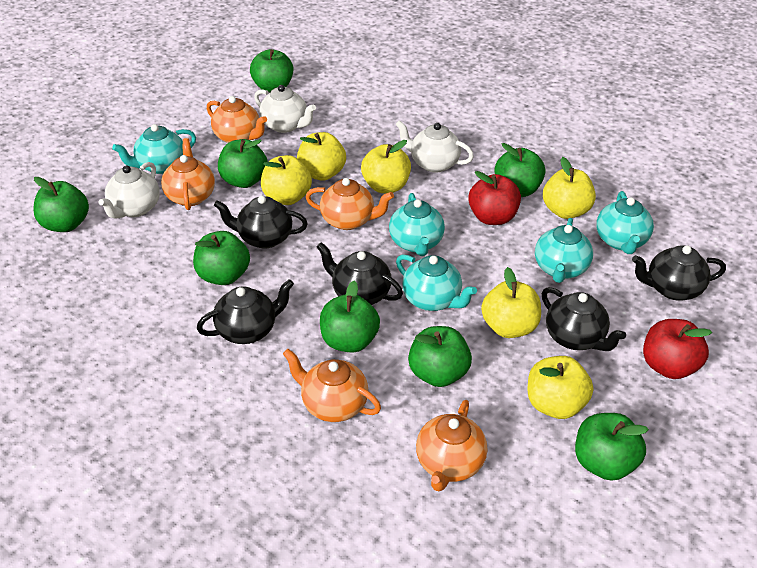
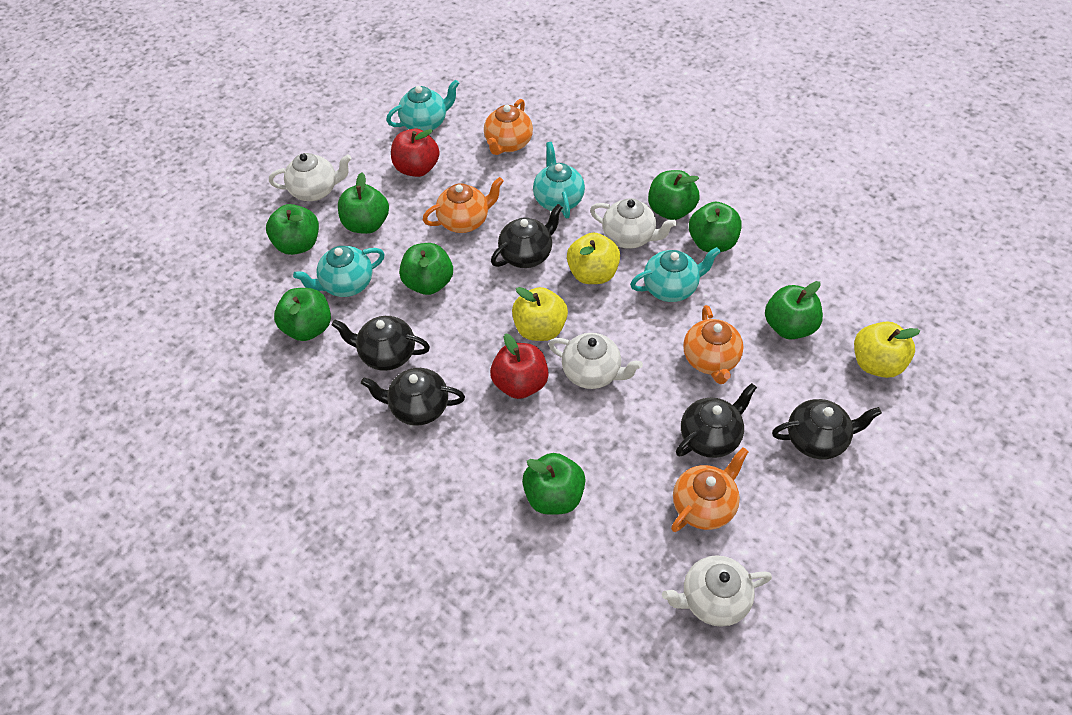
orange teapot: [161,138,215,210] [207,96,267,143] [283,349,381,422] [306,178,394,230] [416,400,487,491] = 5 -> [423,177,504,233] [484,99,533,155] [671,447,749,532] [683,305,744,384] = 4
turquoise teapot: [112,124,196,174] [389,193,445,256] [396,254,477,311] [535,218,593,283] [596,191,654,254] = 5 -> [293,246,385,297] [386,80,459,131] [533,142,585,218] [630,247,721,302] = 4
white teapot: [99,162,160,219] [254,85,316,133] [396,120,474,173] = 3 -> [269,153,352,201] [548,333,643,389] [590,198,676,249] [662,555,772,627] = 4
yellow apple: [261,155,312,205] [297,132,346,181] [361,140,411,193] [481,267,541,338] [527,356,593,419] [543,157,596,219] = 6 -> [512,287,568,341] [567,232,620,284] [854,321,920,378] = 3

